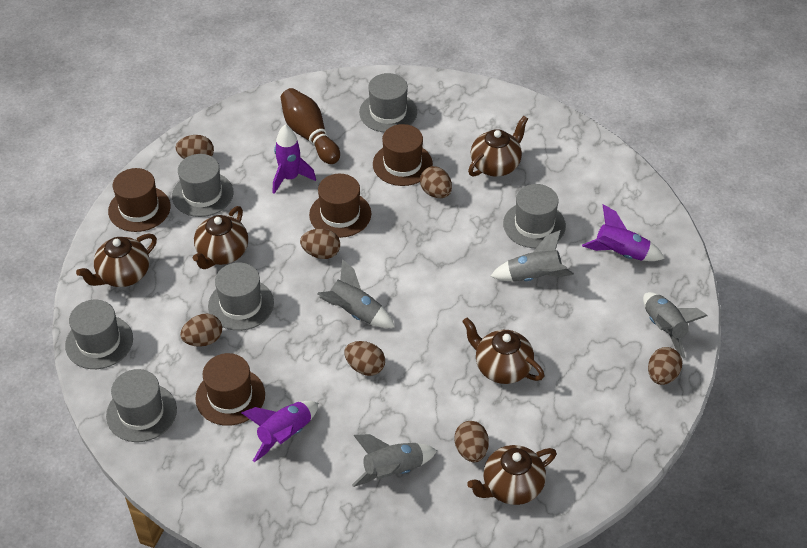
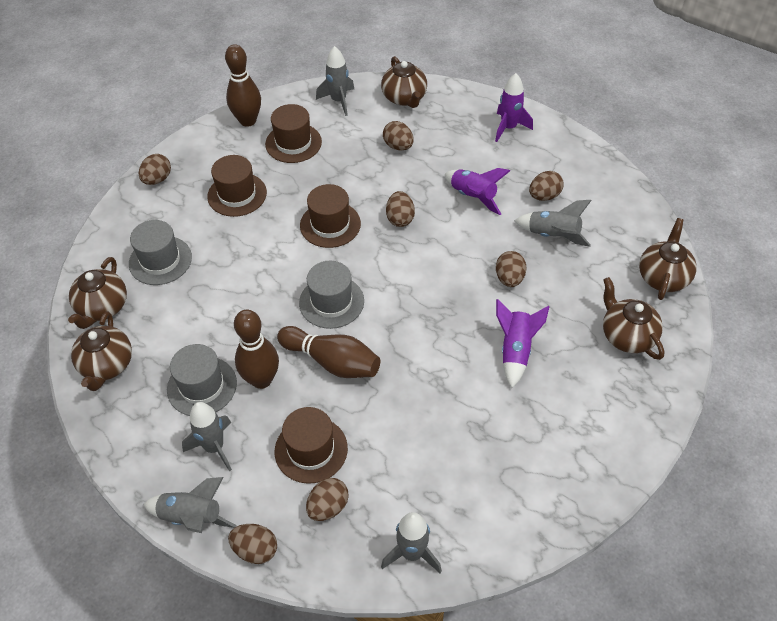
brown bowling pin: [281,88,340,164] = 1 -> [225,44,261,127] [234,310,279,389] [277,326,380,378] = 3
grey hat: [65,300,133,369] [106,369,177,442] [172,154,233,217] [208,263,274,331] [359,73,417,132] [503,184,566,248] = 6 -> [129,220,192,285] [167,344,237,416] [299,261,364,329] = 3
grey rocket: [317,259,395,328] [352,434,437,487] [490,230,574,282] [643,292,708,358] = 4 -> [143,477,237,533] [182,402,232,471] [316,46,354,116] [381,512,442,573] [514,200,592,247] = 5

